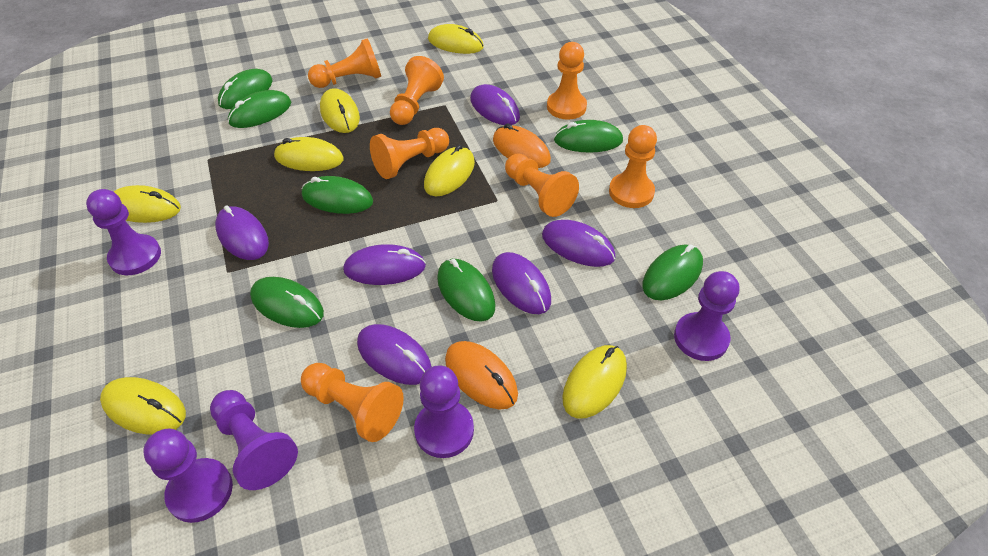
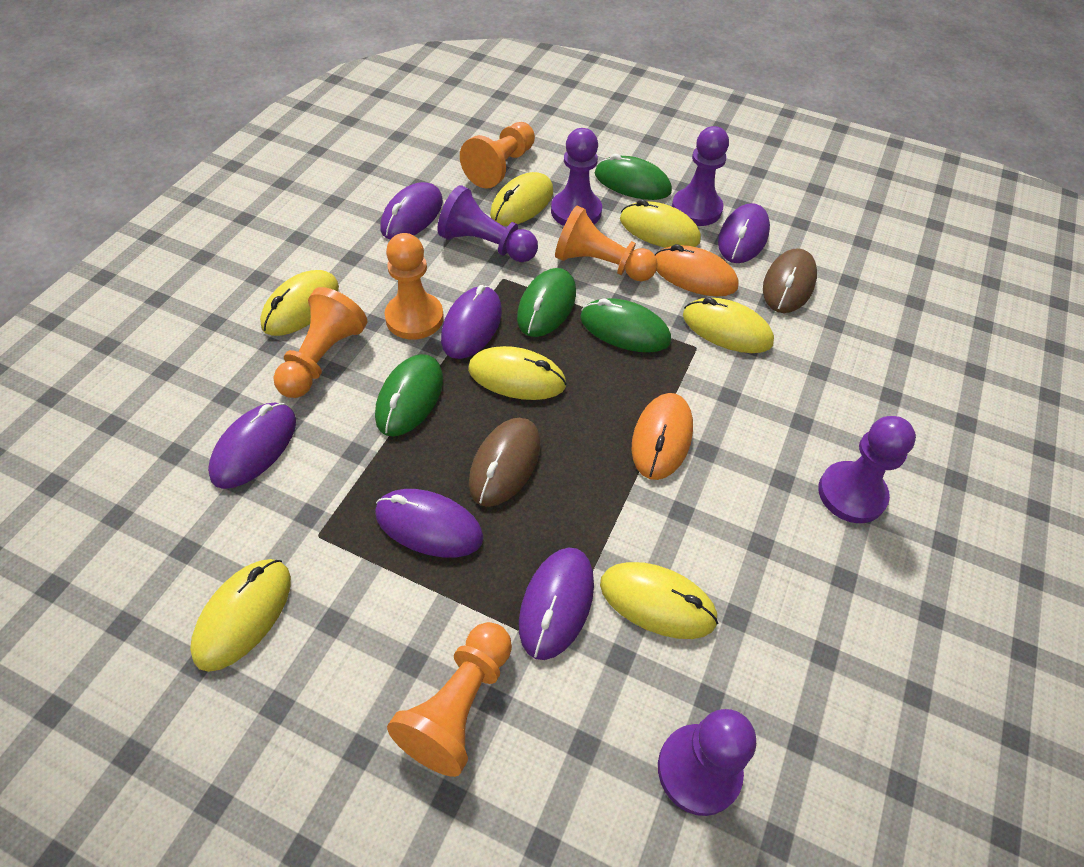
brown mouse: none = 0 -> [469,418,540,507] [763,248,817,313] = 2
green mouse: [218,69,273,109] [228,90,291,128] [250,277,324,328] [302,176,373,214] [437,259,496,322] [554,120,623,153] [642,244,703,300] = 7 -> [375,354,443,437] [517,268,576,337] [580,298,671,353] [595,154,672,200] = 4
orange pawn: [301,363,404,442] [308,38,381,88] [370,128,449,179] [390,56,444,125] [505,154,579,217] [547,42,587,119] [609,125,657,208] = 7 -> [273,287,367,398] [385,233,444,340] [387,622,512,777] [460,122,535,189] [555,206,658,282] = 5

